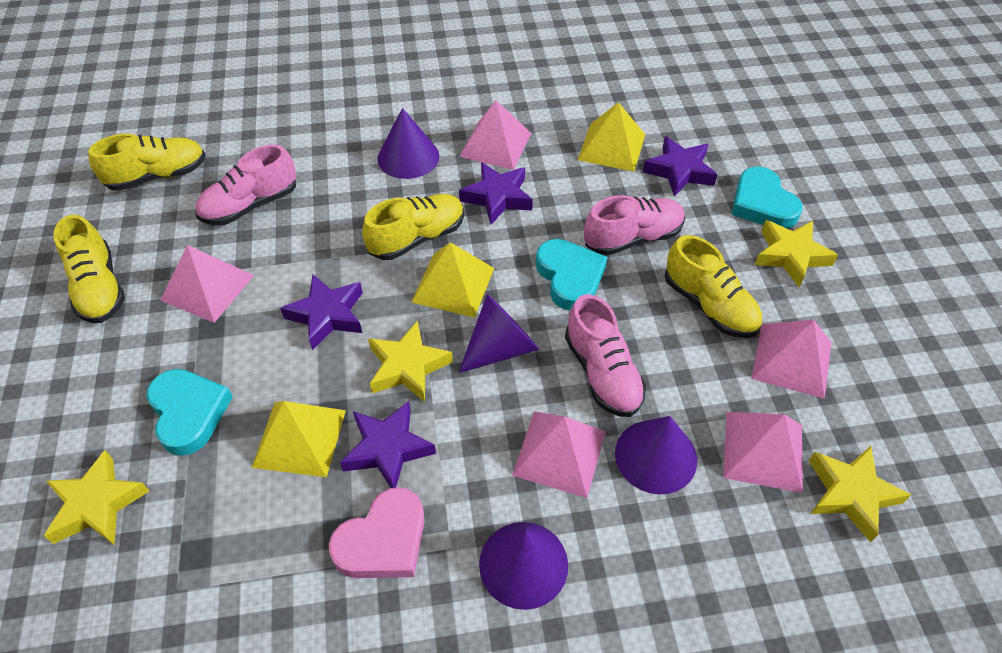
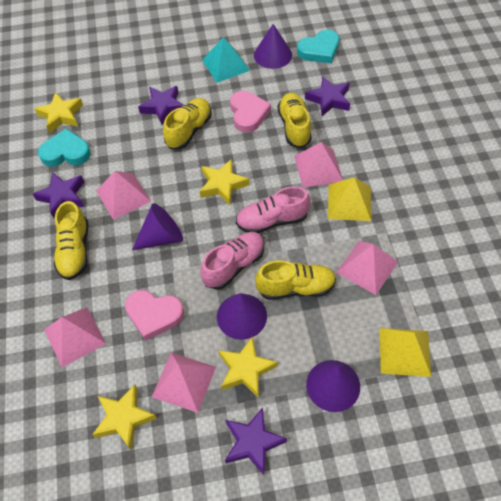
pink heart: [329,487,425,578] = 1 -> [125,290,184,341] [230,91,271,133] = 2
pink shoe: [196,145,296,225] [565,294,646,417] [584,195,685,256] = 3 -> [200,232,264,290] [236,186,310,233] = 2
turquoise heart: [147,369,233,456] [536,239,607,310] [731,166,803,229] = 3 -> [38,129,91,167] [297,30,339,63] = 2
turquoise pyramid: none = 0 -> [202,37,250,83] = 1
yellow pyramid: [252,401,346,477] [412,242,494,318] [578,102,645,172] = 3 -> [328,177,371,221] [380,328,431,377] = 2

